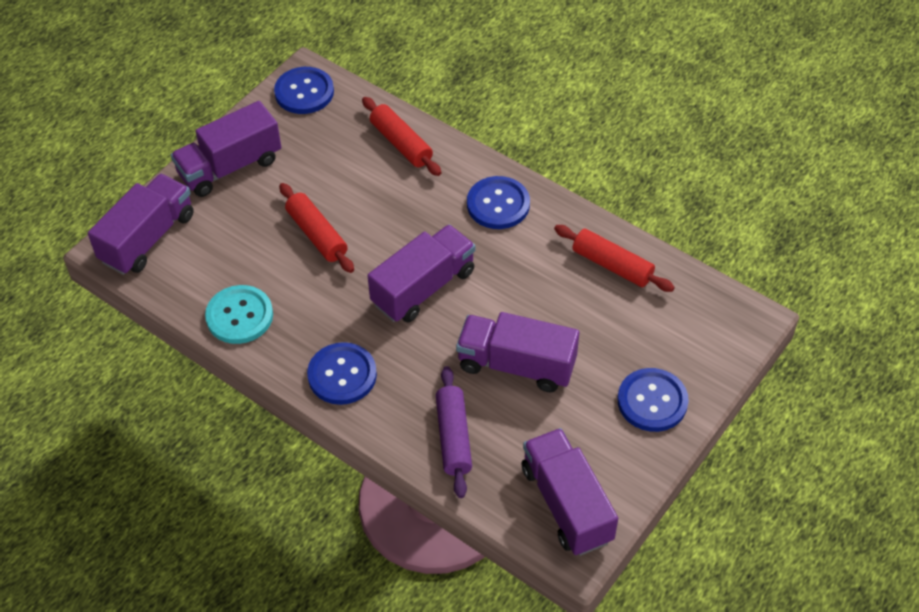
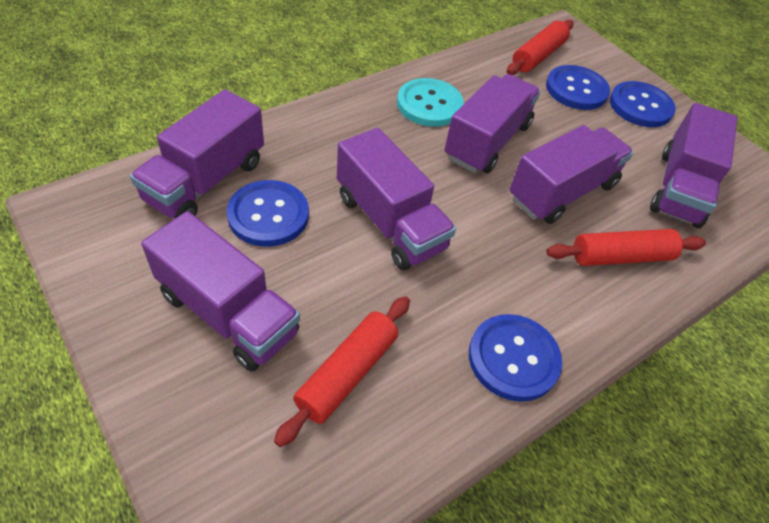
purple rolling pin: [436,366,472,498] = 1 -> none = 0
purple truck: [88,174,194,275] [171,101,281,197] [368,225,475,323] [456,312,579,392] [522,428,618,556] = 5 -> [130,89,264,218] [141,211,300,371] [337,128,456,270] [444,74,541,173] [509,125,634,224] [650,103,738,228] = 6

